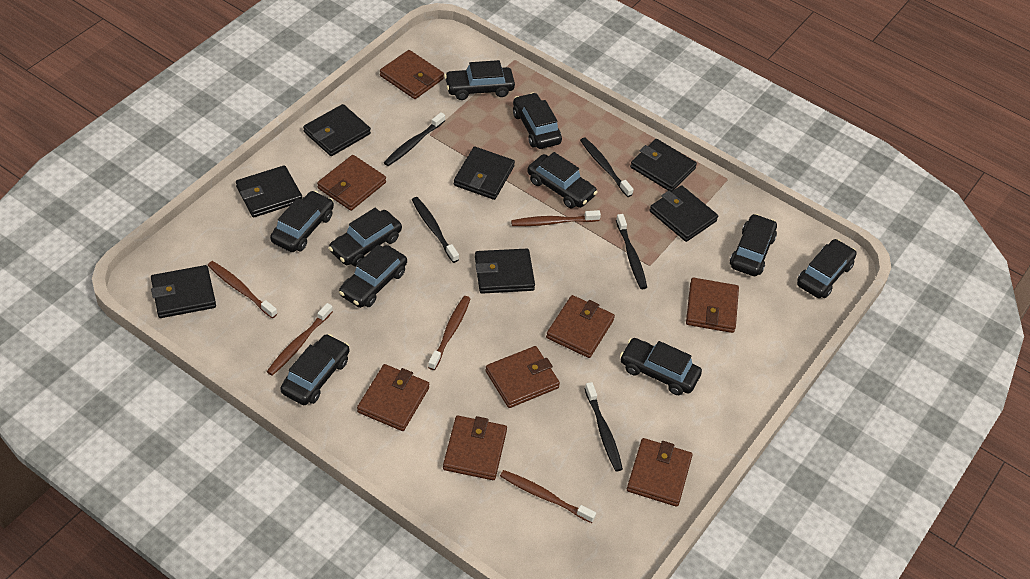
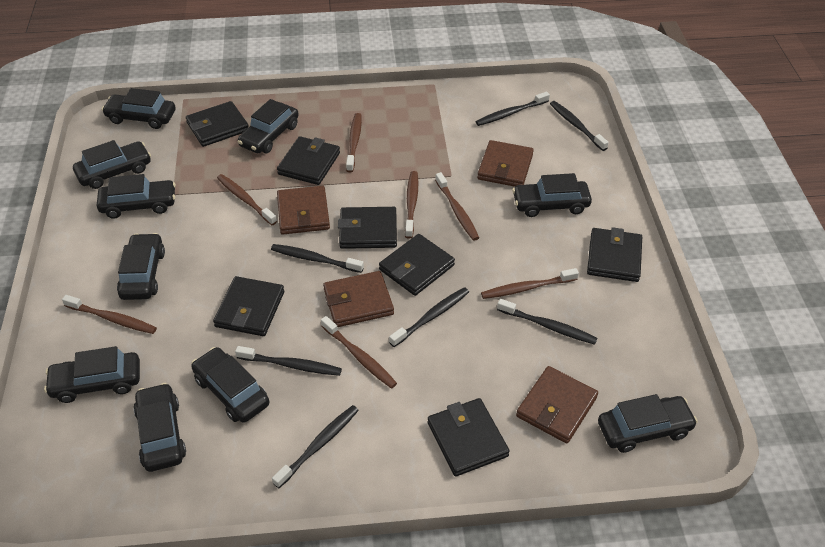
black toothbrush: [384,112,445,166] [412,197,459,263] [580,137,634,197] [585,382,623,471] [616,214,647,289] = 5 -> [235,346,342,376] [271,244,364,273] [272,405,359,488] [389,287,469,347] [476,92,550,126] [497,299,597,345] [550,101,609,151] = 7
brown toothbrush: [208,261,277,318] [267,303,333,376] [428,296,471,370] [500,470,596,523] [511,210,601,226] = 5 -> [62,295,157,334] [217,174,277,225] [321,316,397,389] [346,113,362,172] [405,171,418,238] [435,172,479,241] [481,268,579,299] = 7
brown wallet: [317,155,386,211] [357,364,429,431] [380,50,444,99] [443,416,507,480] [485,346,560,408] [546,295,615,358] [627,438,692,507] [686,278,739,333] = 8 -> [277,186,330,235] [323,271,394,327] [477,140,534,187] [516,366,598,443] = 4

